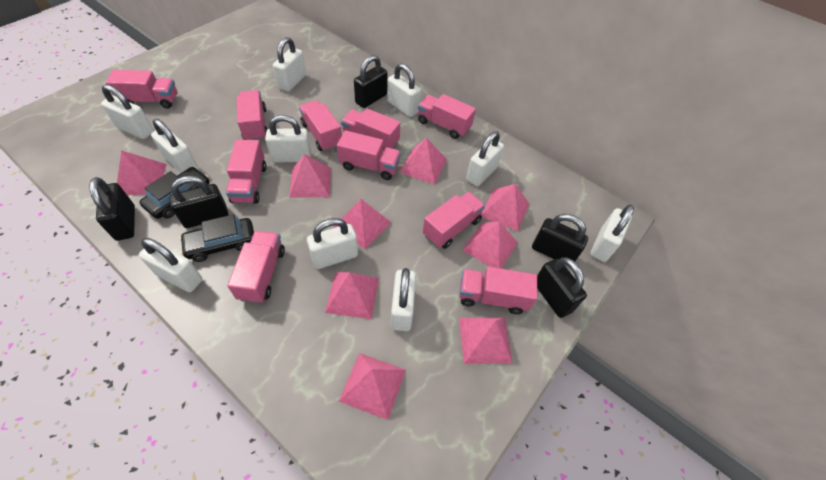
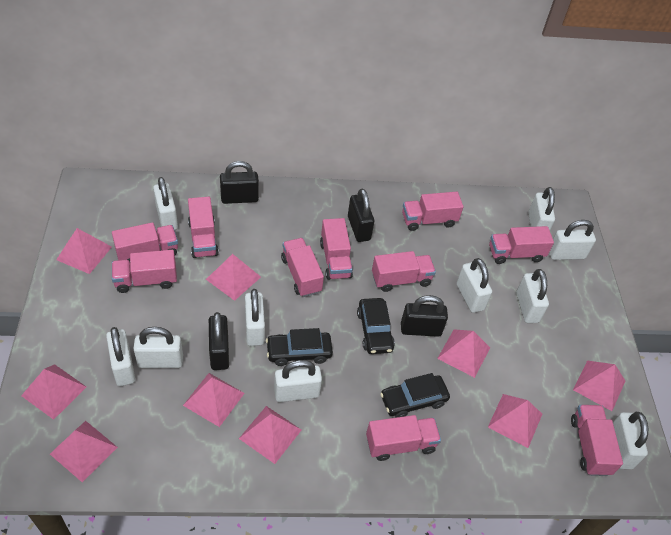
black car: [139,167,210,219] [180,214,254,262] = 2 -> [266,328,333,366] [357,298,395,354] [380,373,450,418] = 3
black padlock: [89,177,135,241] [169,176,228,228] [354,55,388,108] [532,214,588,261] [537,257,587,318] = 5 -> [209,312,229,370] [220,161,259,204] [348,189,374,242] [401,295,448,337] = 4

